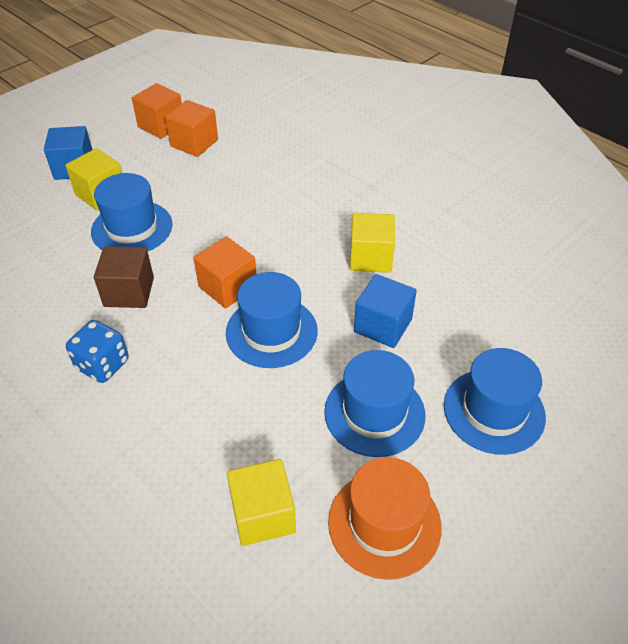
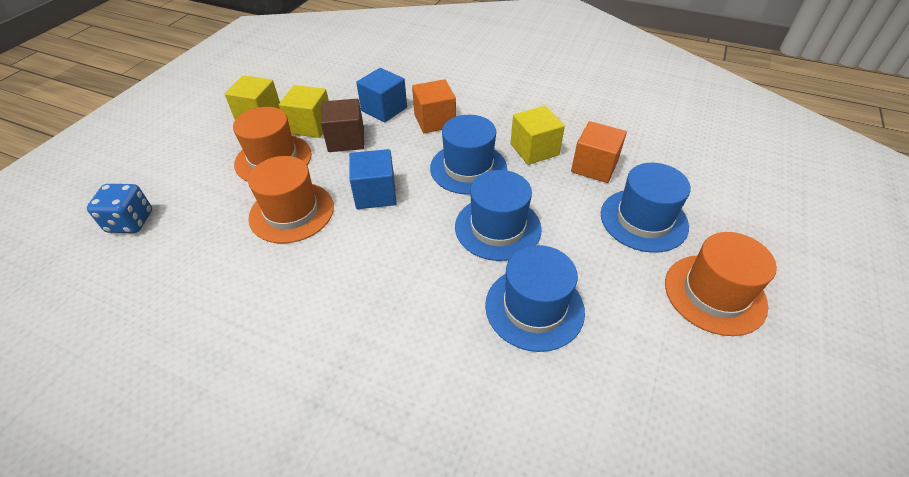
orange cube: [132,83,182,139] [165,100,218,157] [194,236,256,308] = 3 -> [412,79,456,133] [571,121,627,183] = 2
orange hat: [328,457,442,580] = 1 -> [233,107,312,182] [248,156,334,243] [665,232,777,336] = 3

